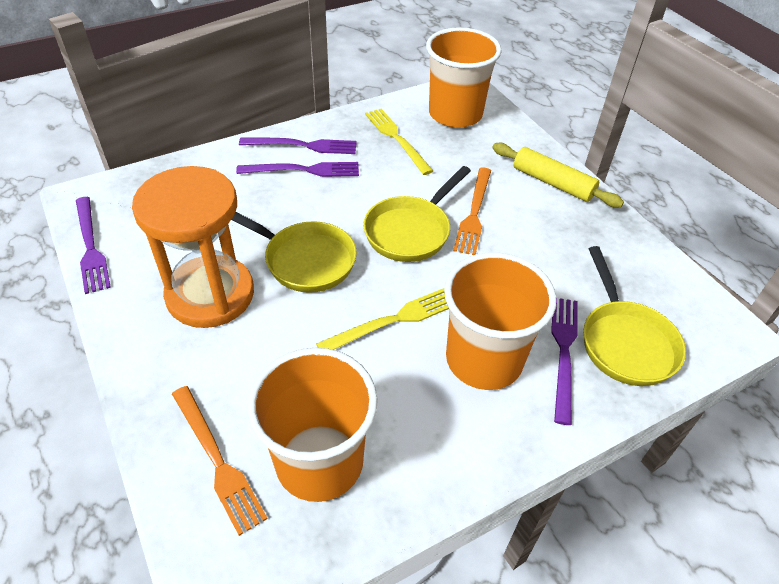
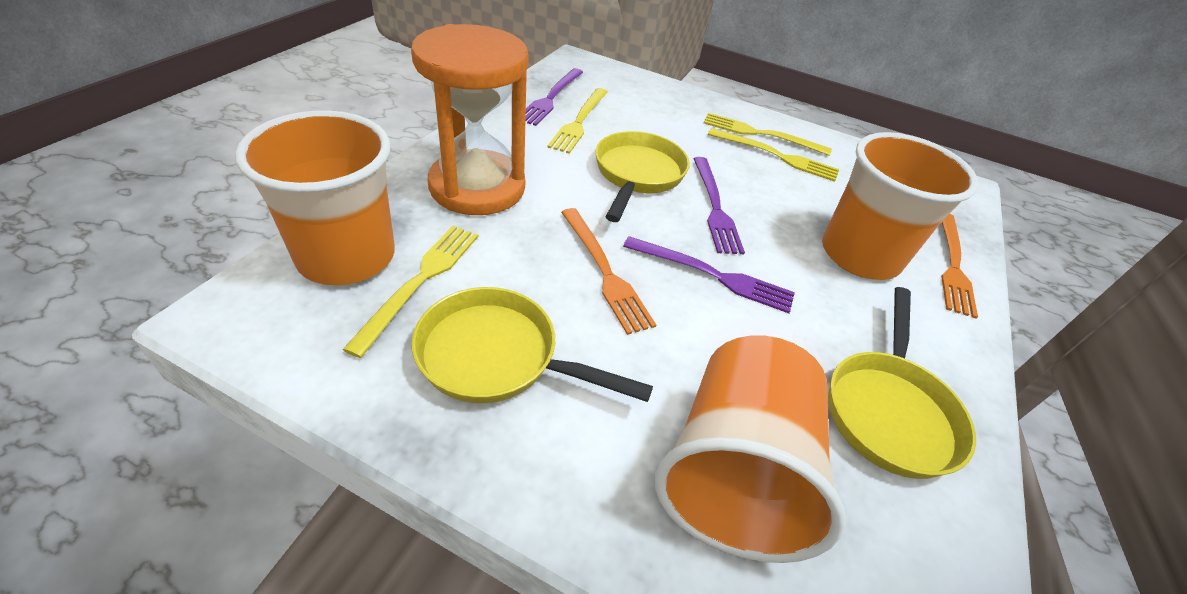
purple fork: [76,197,111,294] [236,162,359,177] [239,137,357,154] [551,298,578,425] = 4 -> [525,68,583,126] [623,236,795,313] [693,157,745,254] = 3
yellow fork: [316,288,449,350] [365,109,433,175] = 2 -> [342,226,479,358] [547,88,608,154] [704,113,832,156] [708,128,839,182] = 4
yellow rolling pin: [492,143,624,207] = 1 -> none = 0

